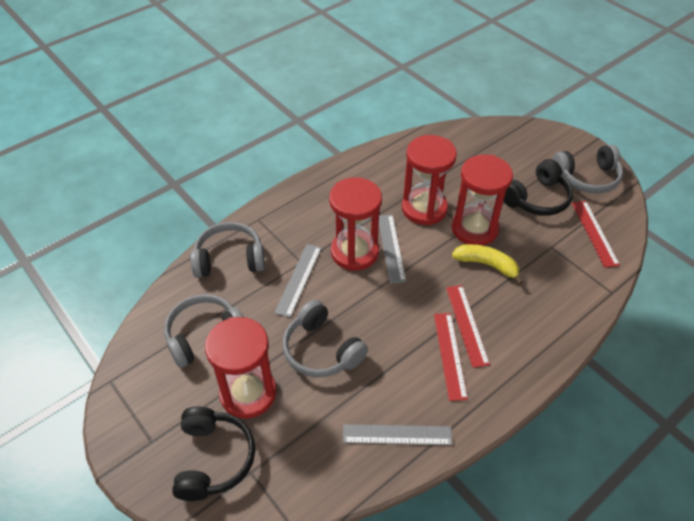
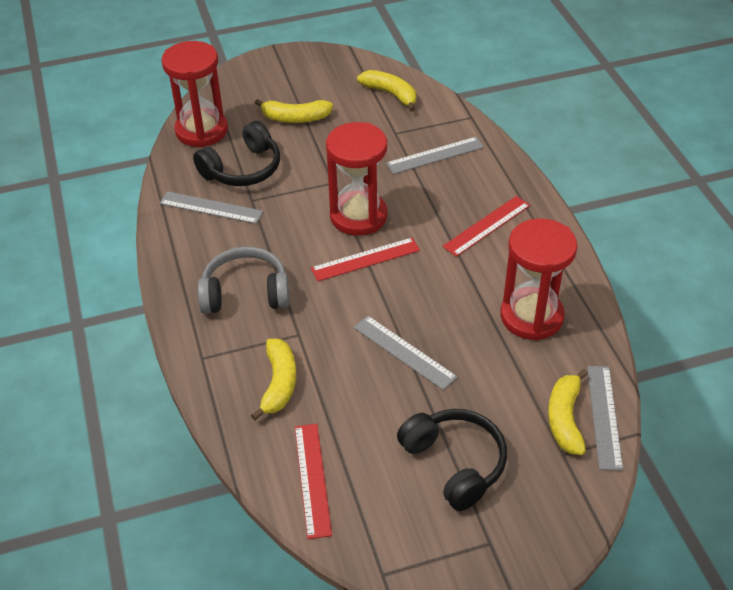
grey headphones: [164,294,243,368] [191,222,265,278] [282,300,368,378] [552,144,623,194] = 4 -> [197,247,290,314] = 1
grey ruler: [274,244,322,318] [343,424,453,445] [379,215,406,284] = 3 -> [159,191,263,224] [354,316,457,390] [386,137,484,174] [587,366,623,471] = 4
red hourglass: [205,317,277,419] [329,177,382,271] [402,135,457,225] [451,154,513,245] = 4 -> [161,41,228,147] [326,122,387,236] [500,218,577,341] = 3
yellow banana: [452,244,523,285] = 1 -> [251,339,296,420] [255,99,333,123] [357,70,416,112] [548,369,588,455] = 4

